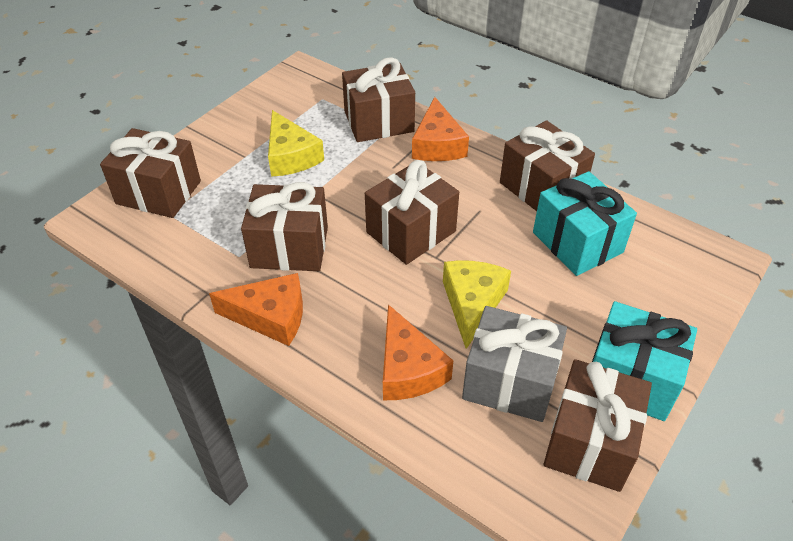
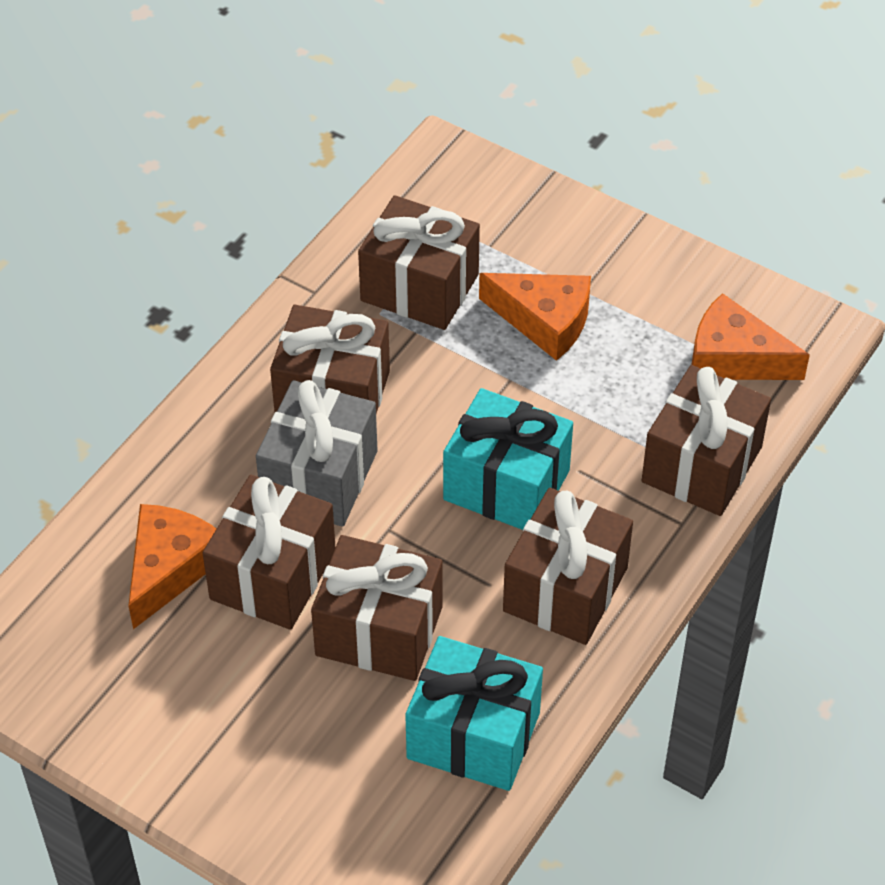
yellow cheese: [268,110,324,177] [443,260,511,349] = 2 -> none = 0

